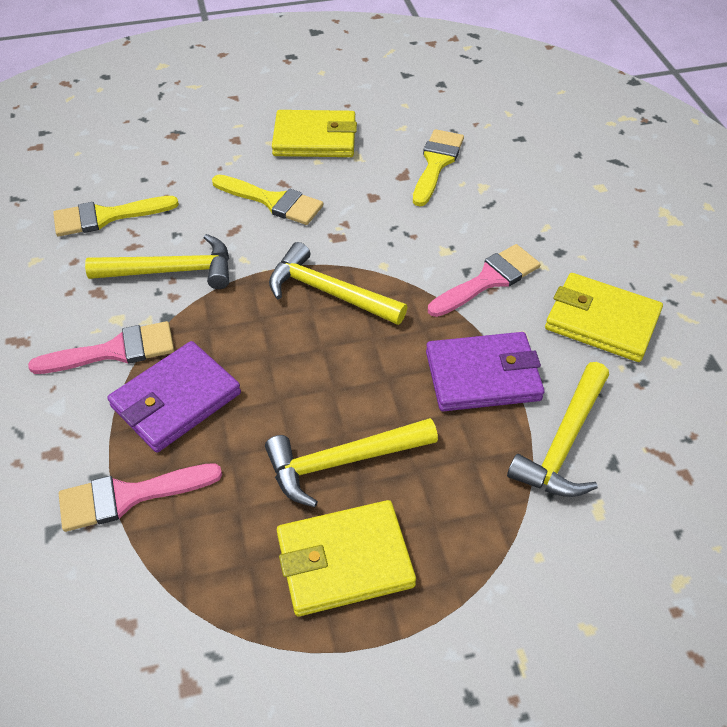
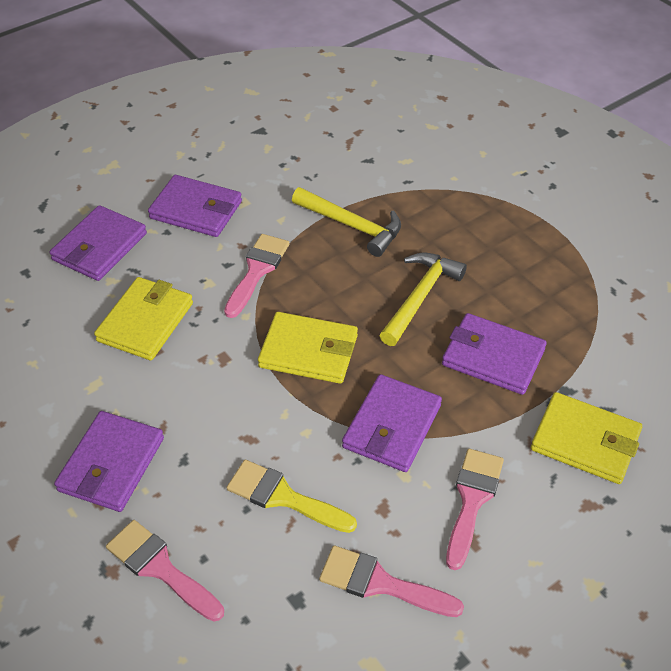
pink brush: [28,321,174,374] [59,463,222,532] [428,244,541,317] = 3 -> [106,520,224,622] [224,234,290,318] [319,546,464,617] [446,449,504,570] = 4
purple wallet: [107,341,241,452] [426,332,544,411] = 2 -> [50,205,147,281] [54,411,164,512] [148,175,242,237] [342,374,442,472] [442,313,547,395] = 5
yellow brush: [53,196,179,236] [212,175,323,225] [413,129,464,206] = 3 -> [227,460,357,533] = 1
yellow hammer: [85,234,229,289] [265,418,438,507] [269,242,407,325] [507,362,609,497] = 4 -> [292,187,401,257] [379,253,467,346] = 2

